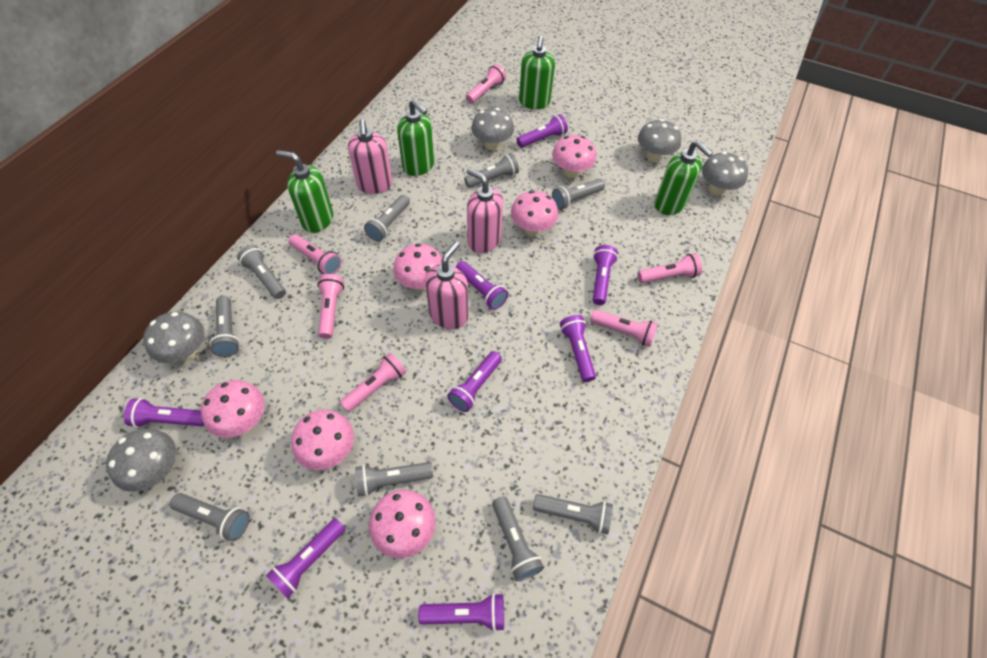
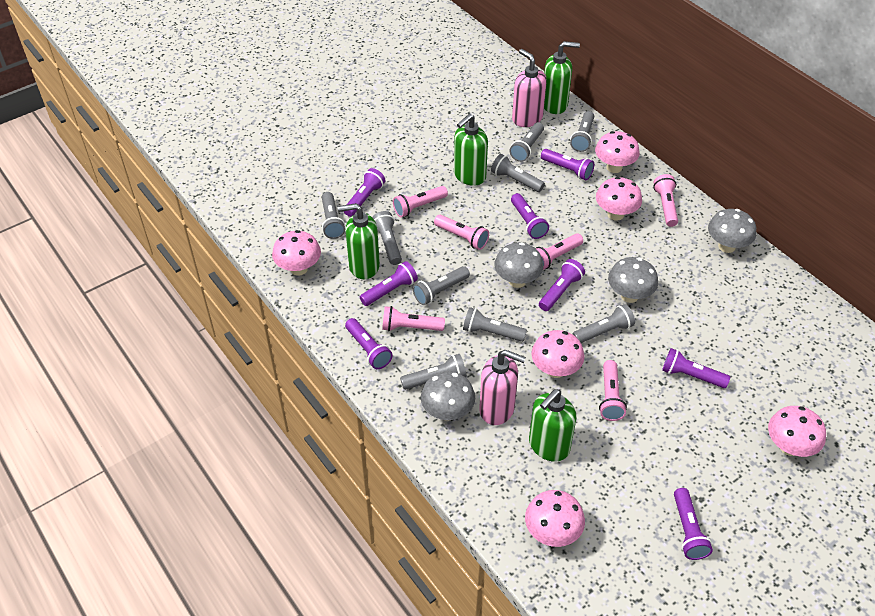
grey mushroom: [106,429,176,492] [143,311,204,363] [471,108,514,151] [638,119,681,162] [702,152,748,195] = 5 -> [421,371,475,421] [494,242,543,288] [608,257,658,303] [708,209,756,253] = 4
pink soap dispenser: [348,119,393,194] [425,241,469,329] [467,168,503,253] = 3 -> [479,350,526,425] [512,49,547,127] = 2

